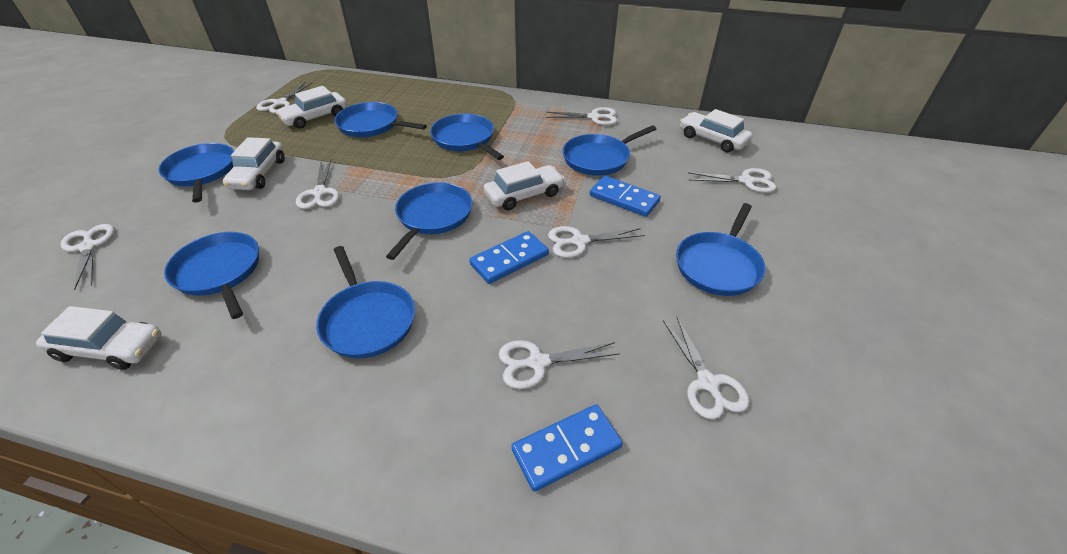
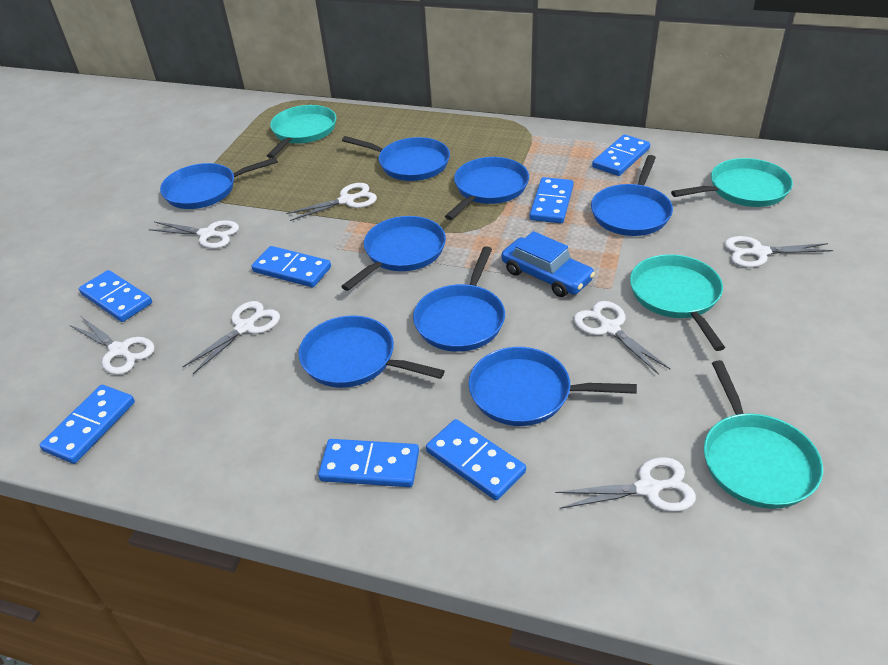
blue car: none = 0 -> [501,231,595,297] = 1
blue domino: [469,231,549,284] [512,404,623,492] [590,176,661,217] = 3 -> [40,385,135,464] [79,270,152,322] [251,246,331,287] [318,439,419,487] [426,419,526,500] [530,177,574,223] [592,134,650,176] = 7
turquoise pan: none = 0 -> [267,105,336,158] [630,254,725,351] [671,158,793,207] [704,360,823,509] = 4
white car: [36,306,162,370] [223,137,285,190] [276,86,347,129] [484,161,565,210] [680,109,752,153] = 5 -> none = 0
white scissors: [60,224,115,290] [256,82,312,114] [296,158,339,209] [499,340,620,389] [546,107,617,126] [548,226,645,258] [663,317,749,419] [688,168,776,193] = 8 -> [70,317,155,375] [148,220,239,249] [183,301,280,374] [286,183,377,221] [555,457,696,512] [574,301,670,375] [724,236,833,268] = 7

